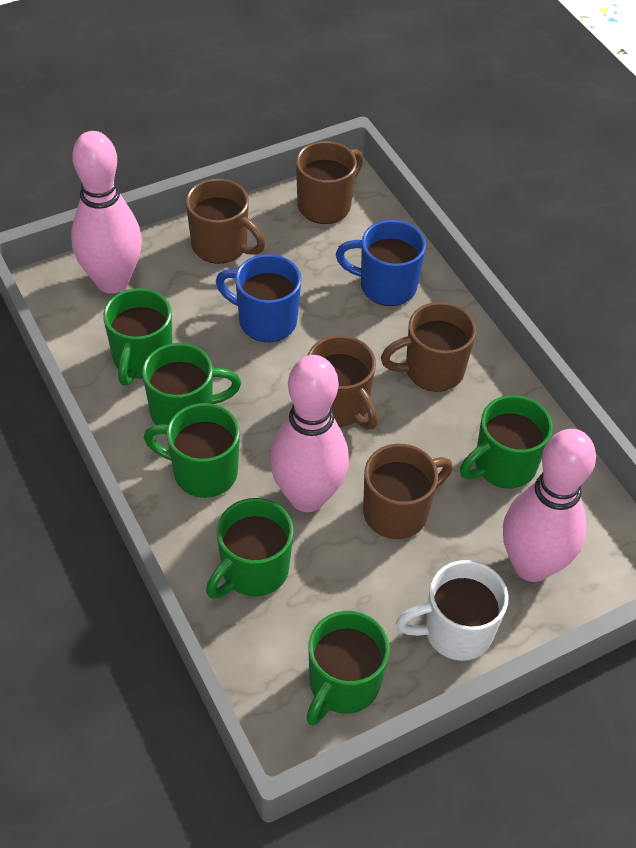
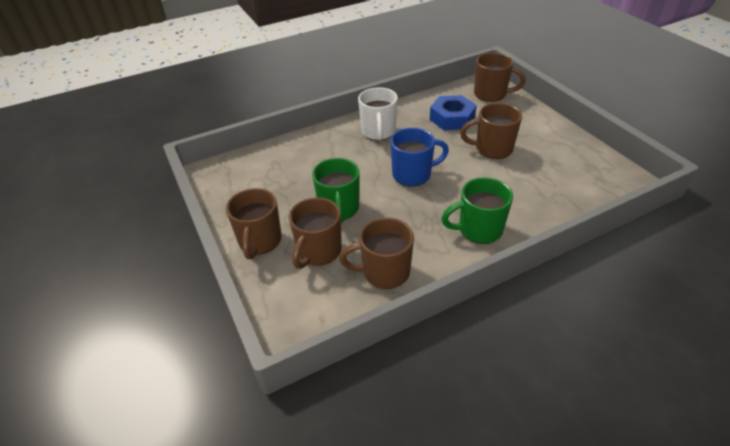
blue mug: [216,254,302,342] [336,220,426,306] = 2 -> [390,128,449,187] = 1
blue nut: none = 0 -> [430,95,477,130] = 1
green mug: [103,288,172,386] [142,343,241,425] [144,403,240,498] [206,498,294,599] [306,611,390,726] [460,395,553,488] = 6 -> [312,158,360,223] [441,177,513,244] = 2
pink bowling pin: [71,131,142,294] [270,355,349,512] [503,429,596,582] = 3 -> none = 0

